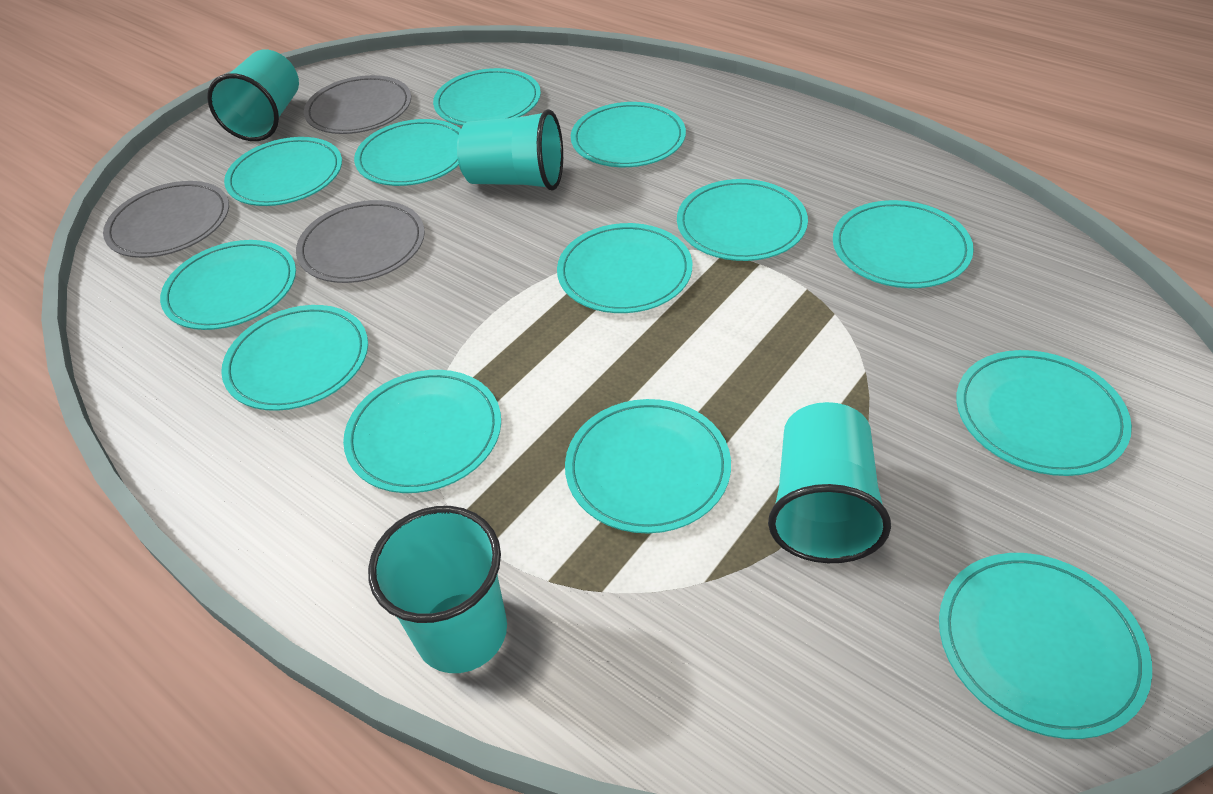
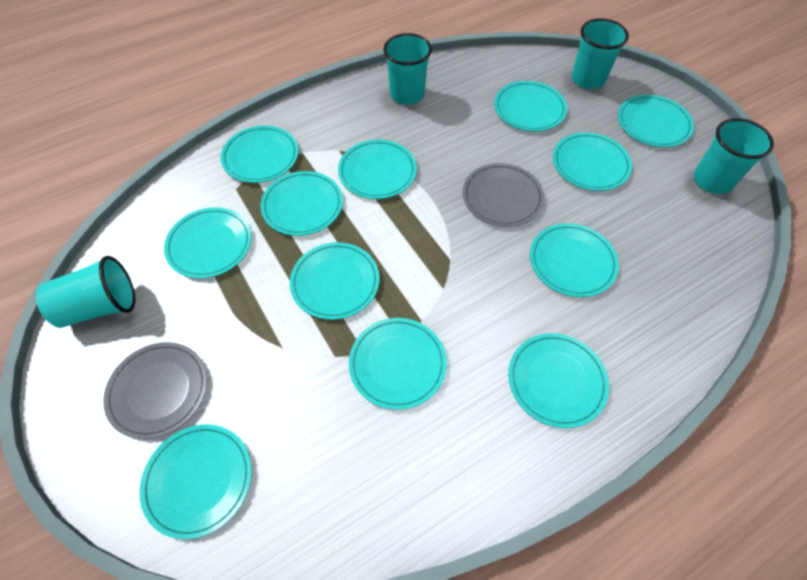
grey plate: [103,181,229,258] [296,200,425,283] [304,75,411,134] = 3 -> [103,342,207,439] [463,163,544,227] = 2
turquoise plate: [160,240,296,330] [221,305,368,411] [224,137,342,206] [343,370,501,493] [354,119,461,186] [433,68,541,126] [557,223,692,313] [565,399,731,534] [571,102,686,167] [677,179,808,261] [833,200,974,288] [939,553,1152,739] [956,350,1132,476] = 13 -> [140,424,252,539] [164,207,251,278] [221,125,298,183] [260,171,343,236] [290,242,380,320] [338,139,417,199] [349,318,447,410] [494,81,567,131] [508,333,609,428] [530,223,619,297] [553,132,632,191] [618,95,694,147] = 12

